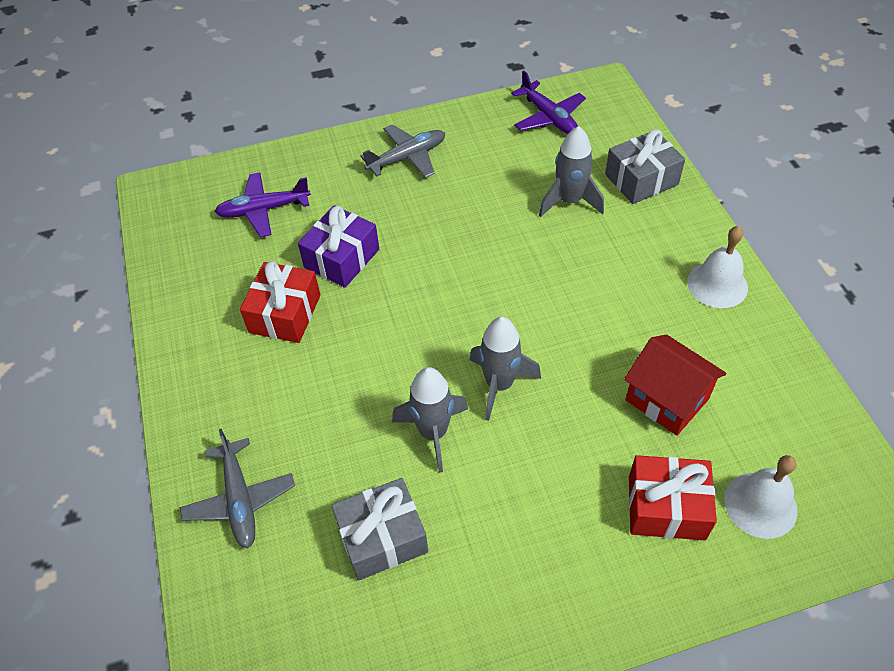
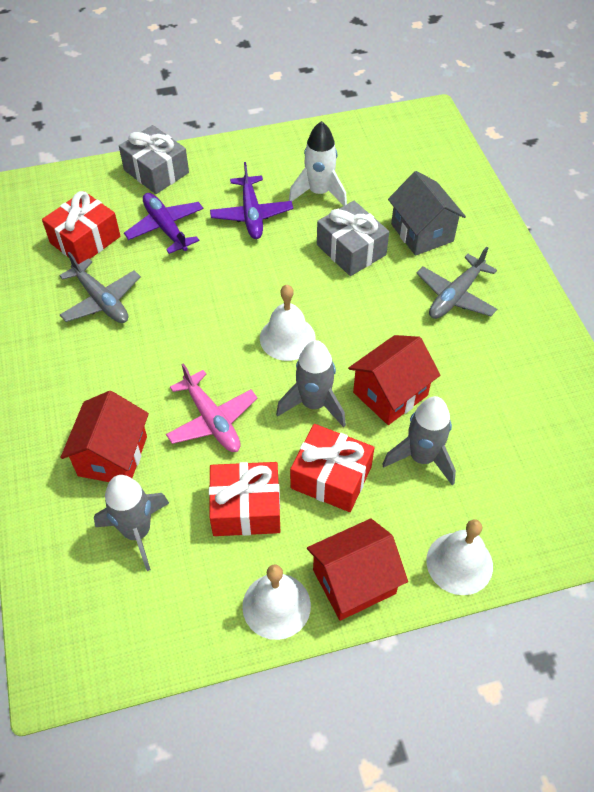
grey house: none = 0 -> [388,171,466,256] = 1
pink plane: none = 0 -> [166,363,257,452] = 1
purple gift: [298,205,379,288] = 1 -> none = 0
red gift: [240,261,320,343] [629,455,717,541] = 2 -> [42,191,121,264] [209,462,280,536] [290,424,374,512] = 3
red house: [624,334,726,436] = 1 -> [60,391,149,482] [307,518,408,621] [348,335,440,425] = 3
white bell: [687,226,748,308] [725,455,798,539] = 2 -> [242,565,311,640] [260,285,316,361] [426,519,493,595] = 3
white rocket: none = 0 -> [289,121,347,206] = 1

